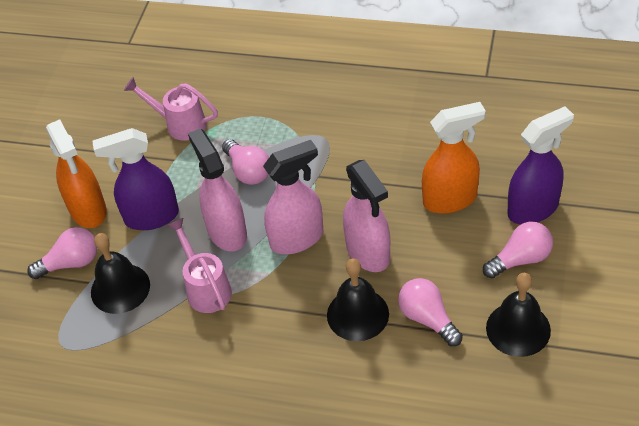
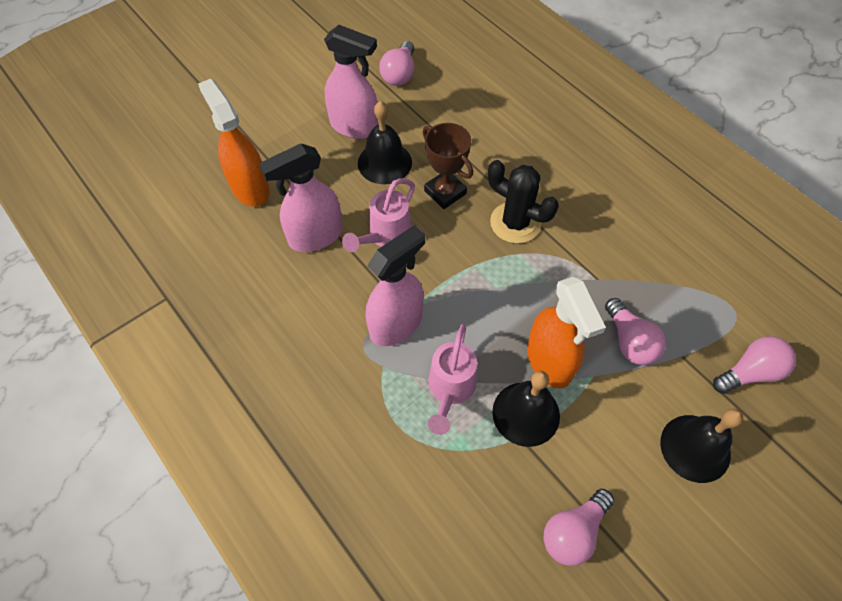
black cactus: none = 0 -> [488,160,559,243] = 1
brown trophy: none = 0 -> [422,123,473,209] = 1
purple spray bottle: [92,128,179,230] [507,106,574,224] = 2 -> none = 0

